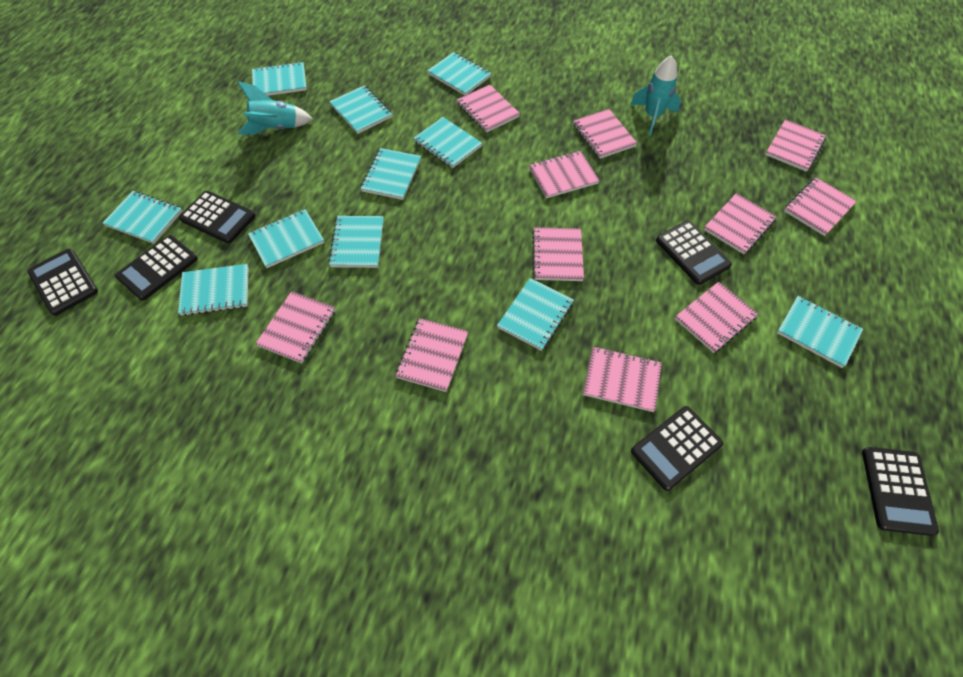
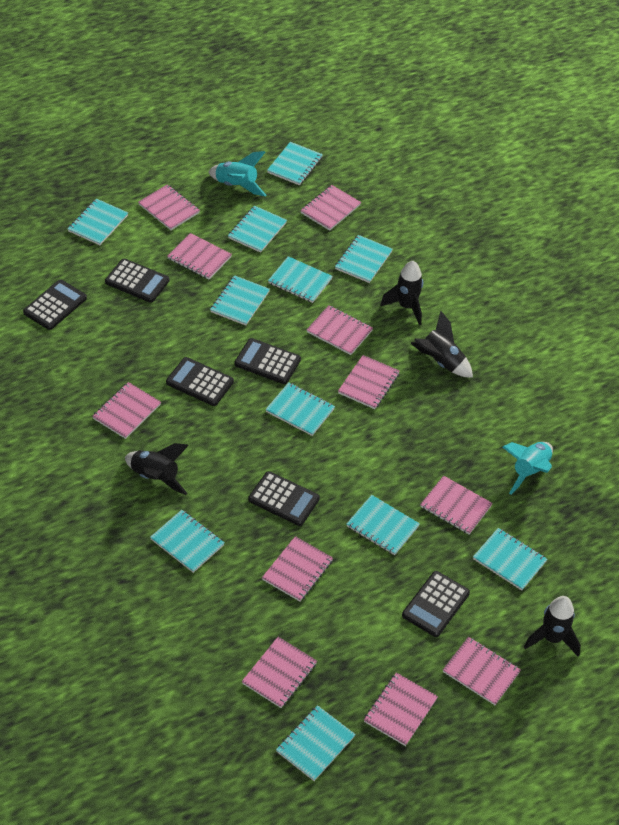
black rocket: none = 0 -> [125,443,189,495] [380,261,423,325] [410,311,473,378] [524,596,581,657] = 4

